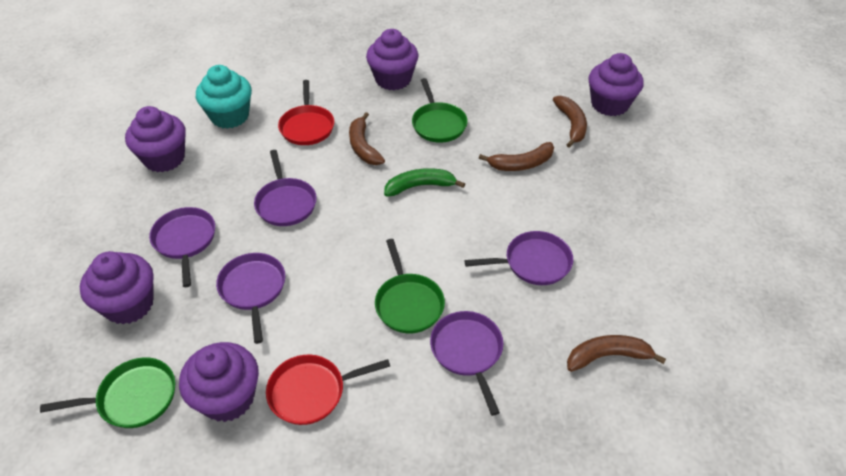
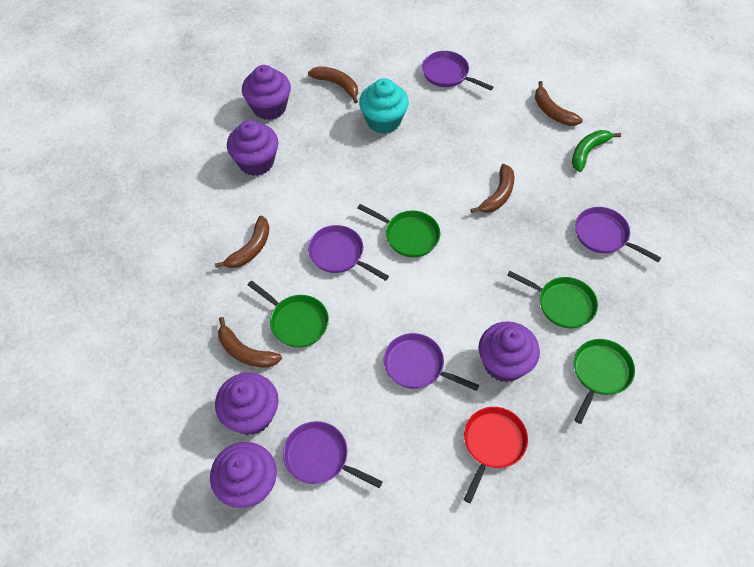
brown banana: [349,112,385,165] [479,142,554,171] [553,96,587,148] [567,335,666,372] = 4 -> [215,216,269,268] [218,317,282,368] [308,66,358,103] [471,164,514,213] [535,81,583,126] = 5
green pan: [40,357,175,428] [375,239,445,333] [412,78,468,143] = 3 -> [248,280,329,348] [357,204,440,257] [507,270,598,329] [574,339,635,424] = 4
red pan: [266,355,390,425] [278,80,334,145] = 2 -> [464,407,528,503] = 1

